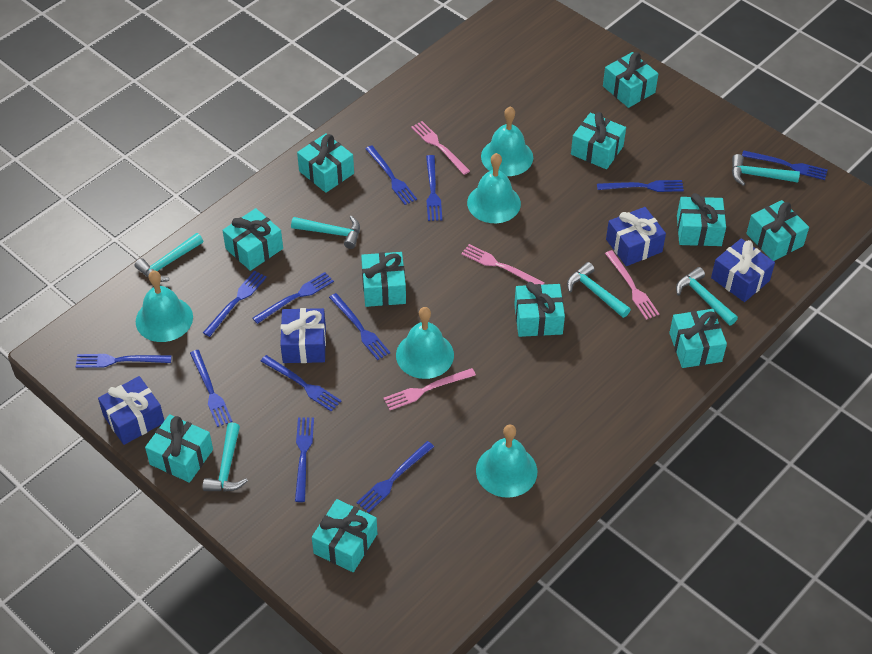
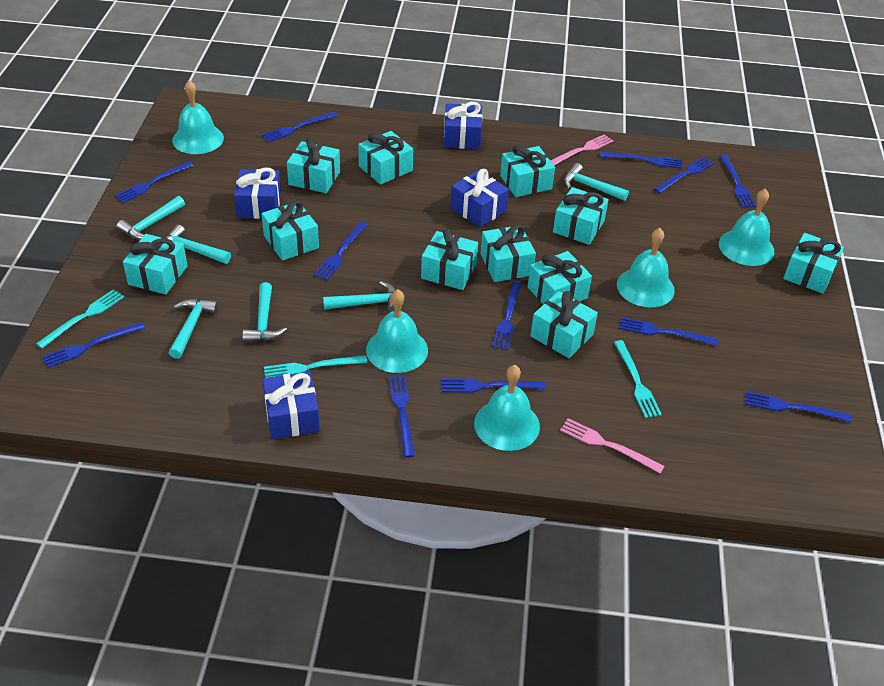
pink fork: [383,368,476,410] [411,121,470,175] [461,244,544,285] [605,250,659,320] = 4 -> [550,134,613,165] [560,418,665,474] = 2
turquoise fork: none = 0 -> [36,289,124,348] [264,355,367,378] [614,340,662,418] = 3

